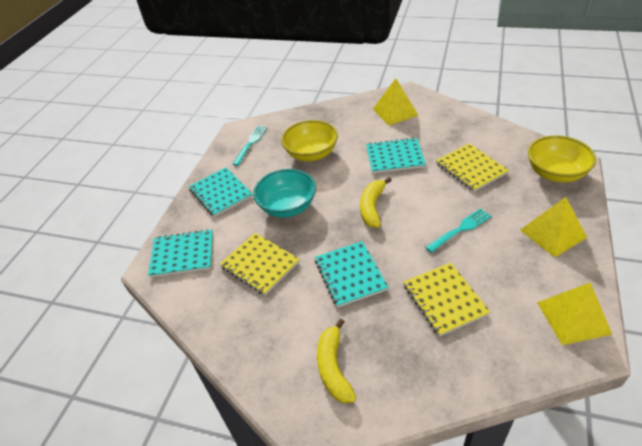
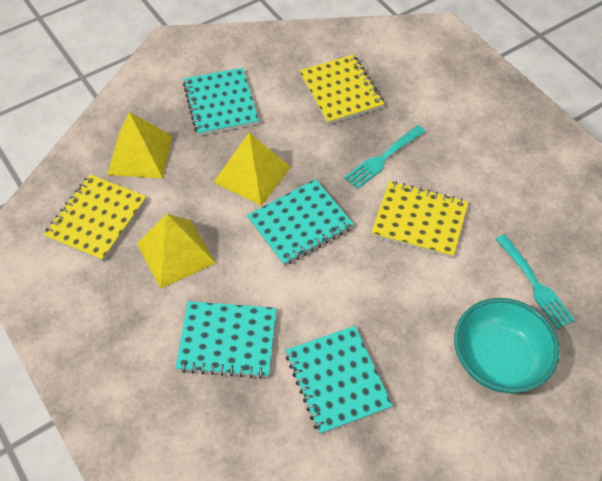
yellow banana: [317,319,356,403] [360,177,392,228] = 2 -> none = 0
yellow bowl: [281,120,338,161] [528,135,596,183] = 2 -> none = 0

